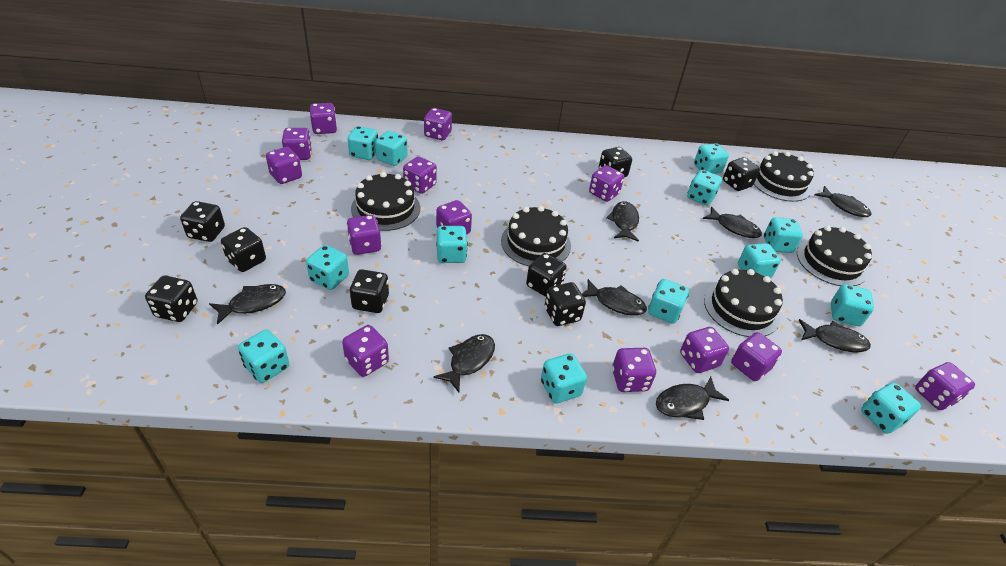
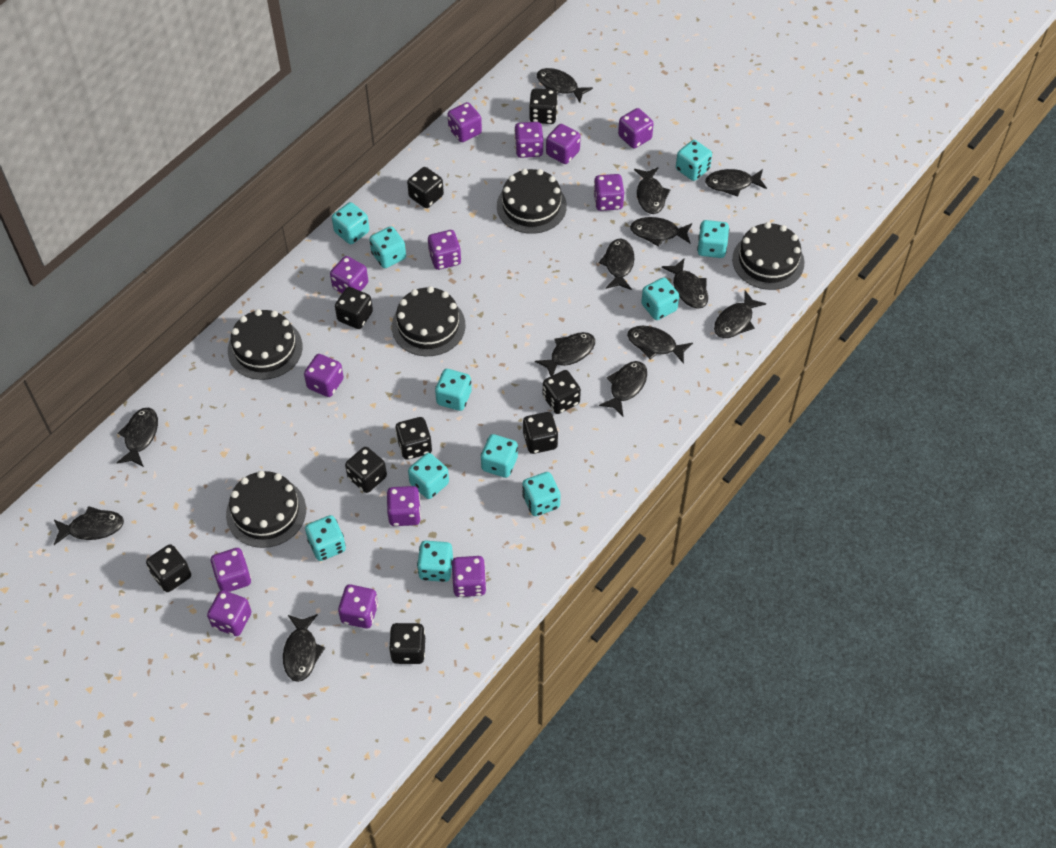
black dice: [145,276,198,322] [180,201,225,242] [221,227,266,272] [350,269,389,313] [526,253,567,297] [545,282,586,326] [599,147,632,177] [723,157,760,191] = 8 -> [146,544,191,592] [335,287,373,329] [345,447,387,493] [389,623,425,664] [395,417,432,460] [407,167,444,208] [523,412,558,454] [529,88,558,124] [543,370,581,414] = 9
black fish: [209,284,286,325] [434,334,495,392] [582,279,647,316] [606,201,639,242] [656,376,729,420] [702,206,762,238] [799,319,871,352] [815,186,871,217] = 8 -> [54,506,124,545] [116,408,158,467] [283,614,325,682] [535,332,595,376] [537,68,593,103] [599,238,634,290] [599,361,647,416] [627,326,693,364] [630,217,692,247] [634,167,670,214] [662,259,708,309] [705,169,767,197] [714,291,766,338] = 13
turquoise dice: [238,329,289,383] [306,245,349,290] [348,126,378,160] [375,131,408,166] [436,226,468,263] [541,353,587,403] [648,279,689,324] [687,170,722,206] [694,143,729,174] [738,243,781,278] [764,217,803,253] [831,284,874,326] [861,382,921,434] = 13 -> [305,515,346,561] [332,202,369,244] [369,226,406,268] [408,453,449,499] [417,541,453,582] [435,369,472,411] [481,434,518,478] [522,472,560,516] [641,277,679,320] [676,140,712,181] [697,220,729,258] = 11

